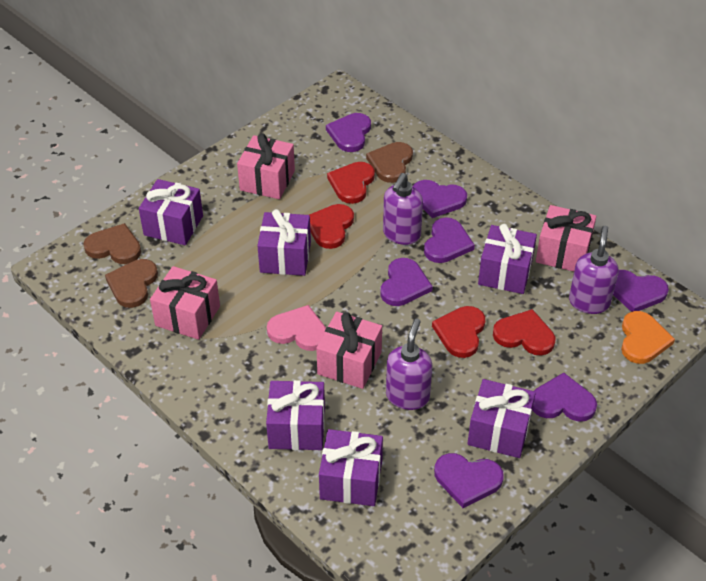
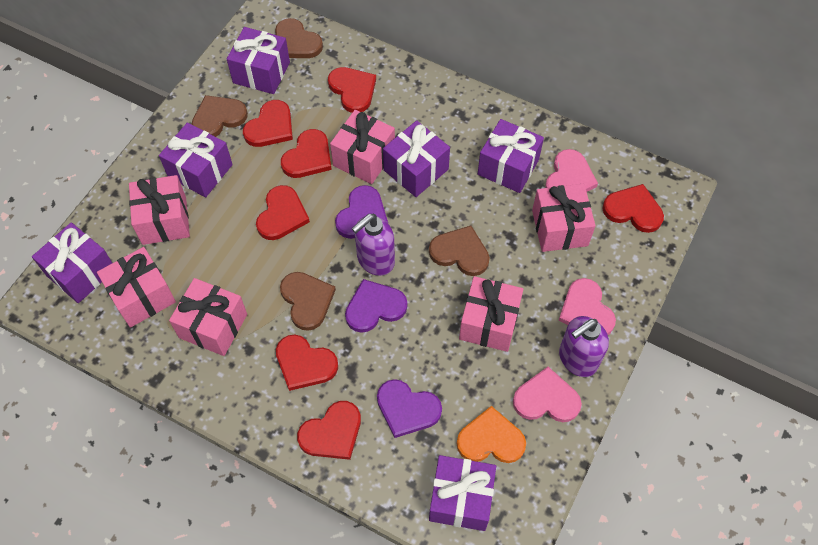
brown heart: [83,223,141,264] [105,259,158,308] [366,142,413,183] = 3 -> [192,95,248,137] [275,18,323,58] [280,272,336,331] [429,226,490,276] = 4
pink gift: [150,266,220,340] [237,133,295,199] [316,312,382,389] [536,205,596,271] = 4 -> [97,247,176,328] [129,175,190,245] [169,278,247,356] [330,110,395,184] [459,276,524,352] [532,184,596,252] = 6
pink heart: [267,305,326,351] = 1 -> [513,367,582,422] [545,149,598,192] [558,278,616,335] = 3
purple heart: [326,113,371,152] [380,258,433,306] [413,180,467,218] [424,217,475,263] [434,453,504,508] [532,373,597,422] [613,270,669,312] = 7 -> [335,185,388,239] [345,279,407,333] [377,379,442,438] = 3
purple soap dispenser: [383,173,423,245] [386,318,433,410] [569,226,619,314] = 3 -> [352,214,395,276] [559,316,609,377] = 2
red heart: [309,204,354,249] [327,162,375,204] [432,306,485,358] [493,309,555,356] = 4 -> [243,100,293,147] [256,185,310,240] [276,335,338,391] [281,129,332,178] [297,401,361,460] [328,67,376,113] [602,184,664,233] = 7

